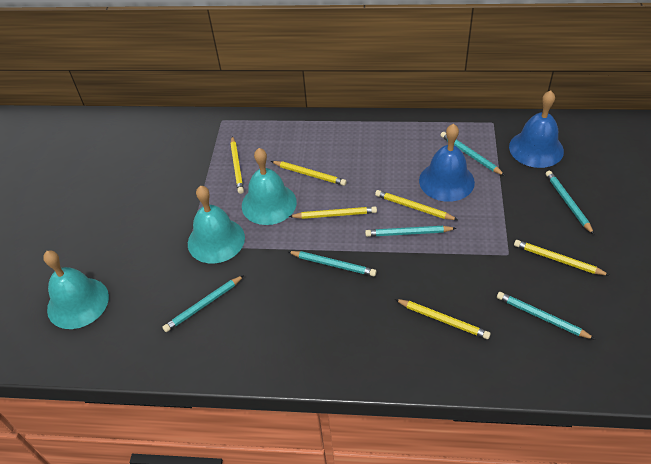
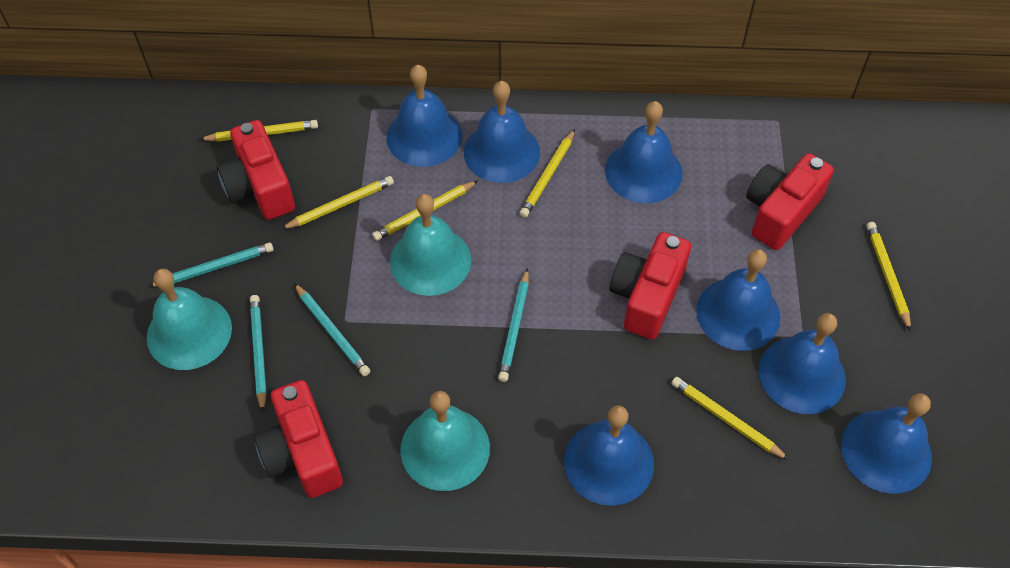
blue bell: [419,124,475,202] [509,90,564,168] = 2 -> [387,65,462,167] [464,81,540,183] [564,405,654,506] [605,101,683,203] [696,249,780,351] [759,313,846,414] [841,393,932,494] = 7
red camera: none = 0 -> [217,120,295,220] [254,380,343,498] [609,232,691,340] [746,153,834,250] = 4
turquoise pencil: [162,275,244,332] [287,251,376,276] [365,226,457,237] [441,132,505,176] [497,292,595,339] [546,171,594,235] = 6 -> [148,242,274,287] [250,295,267,413] [294,283,370,376] [498,268,529,382] = 4

